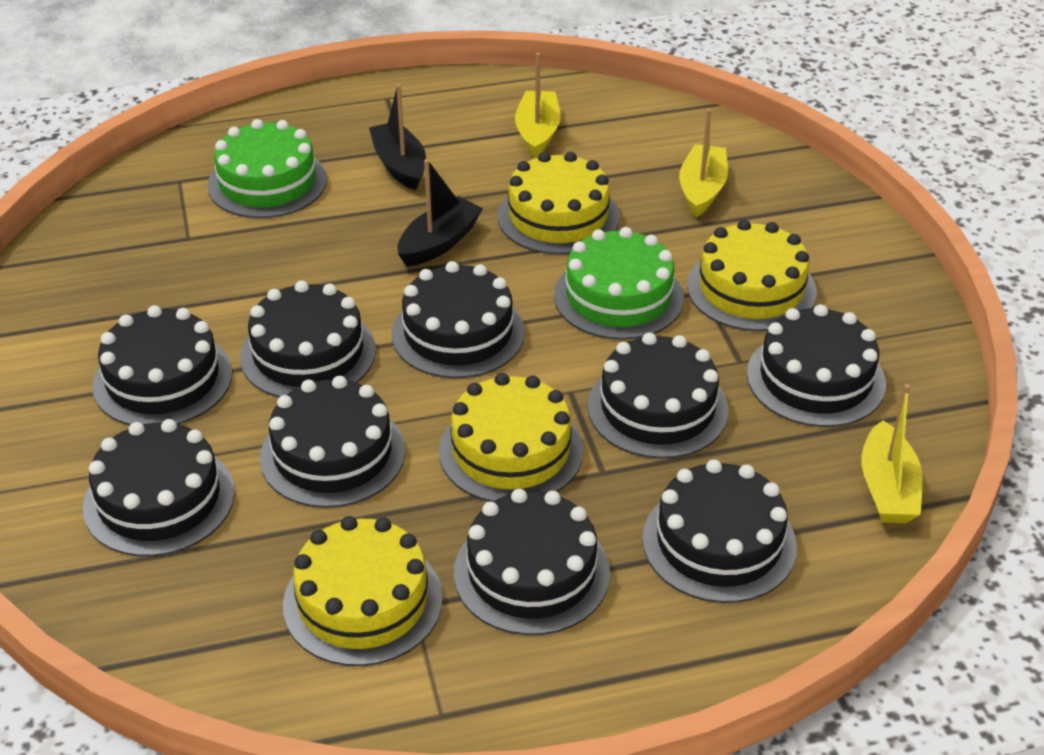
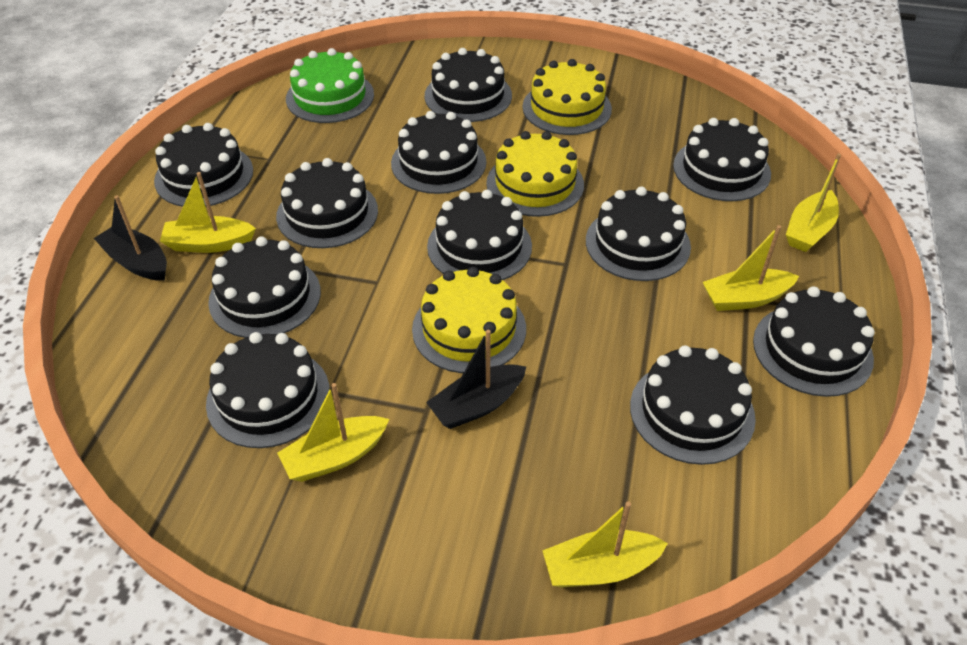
black cake: [83,419,235,556] [92,305,233,425] [240,281,376,397] [260,376,405,508] [392,261,525,378] [454,489,610,635] [588,332,729,459] [642,459,797,603] [747,304,886,427] = 9 -> [154,123,253,207] [206,332,330,448] [208,236,321,338] [276,158,378,248] [391,111,486,194] [425,48,512,122] [427,190,532,280] [586,187,691,281] [630,345,756,465] [673,118,771,201] [753,286,875,397] = 11
green cake: [207,119,327,218] [554,227,684,340] = 2 -> [286,48,374,123] = 1
yellow boat: [515,53,561,158] [679,108,728,217] [861,384,923,523] = 3 -> [160,172,256,253] [277,383,389,482] [542,501,668,588] [703,225,799,311] [786,153,841,252] = 5
yellow cake: [283,516,443,666] [439,373,584,502] [498,152,620,254] [687,219,817,331] = 4 -> [412,267,526,373] [486,131,584,217] [523,59,612,135] = 3

